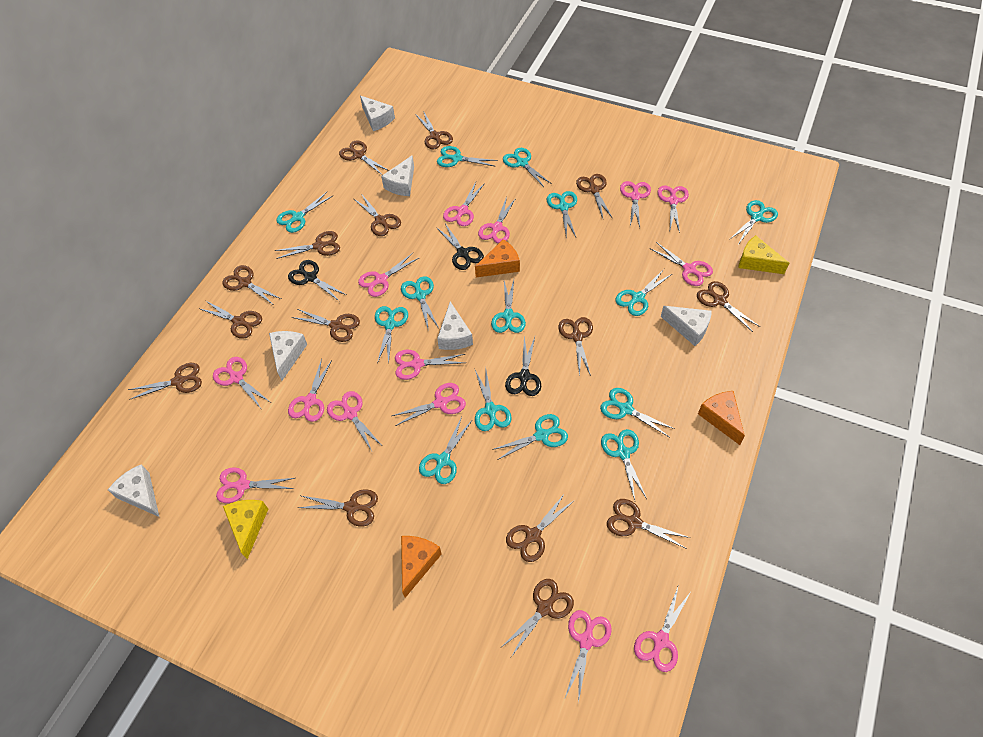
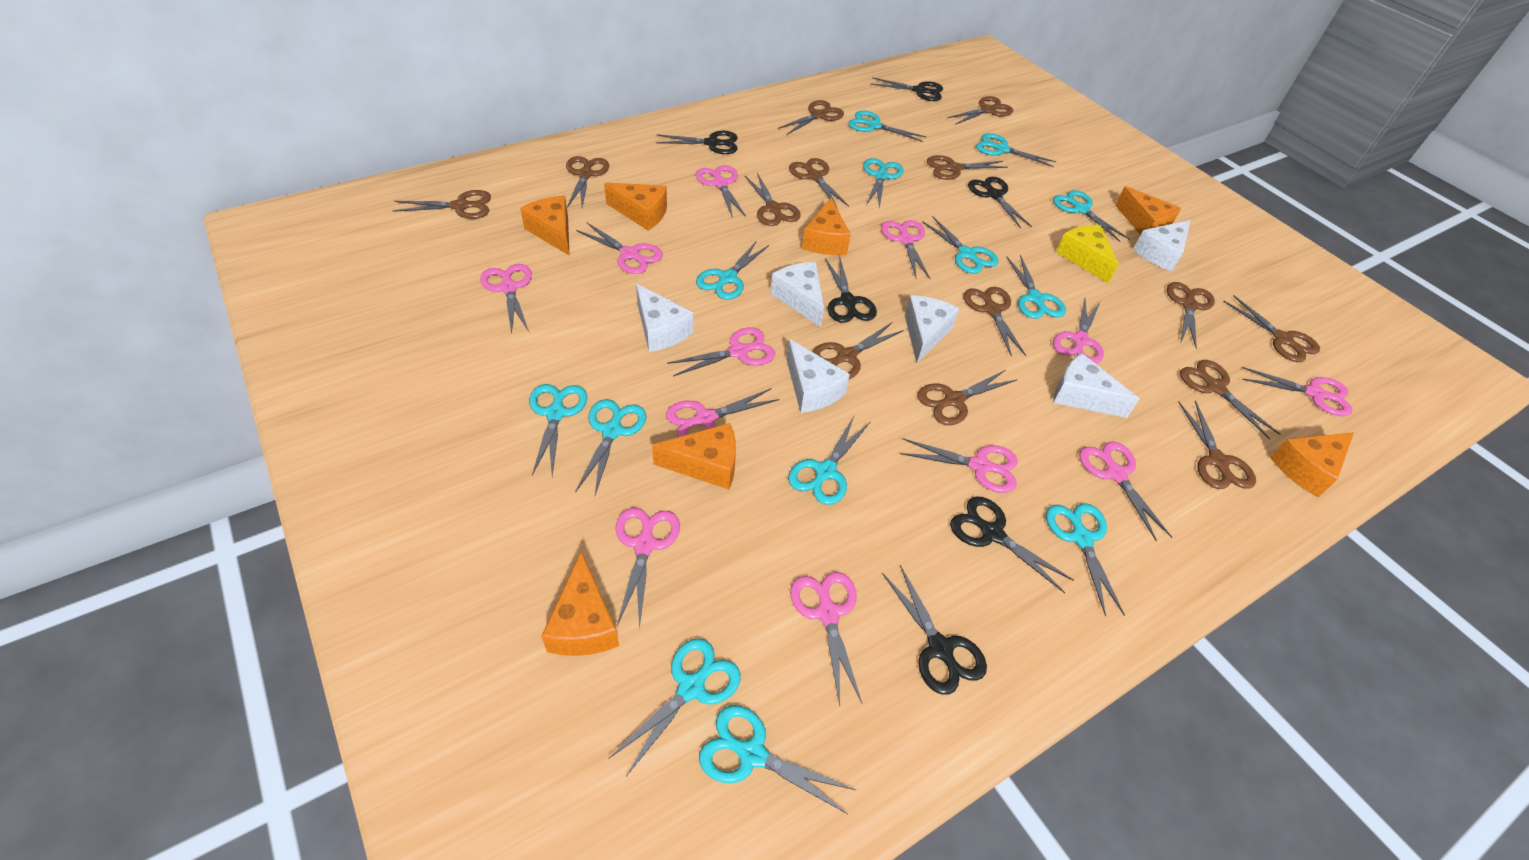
black scissors: [288,260,346,301] [436,223,484,270] [505,337,541,396] = 3 -> [656,131,738,154] [825,257,877,323] [871,77,943,101] [882,565,987,695] [950,497,1074,593] [968,177,1032,228] = 6
brown scissors: [128,363,202,400] [201,300,262,339] [222,265,282,305] [275,231,340,259] [292,309,360,342] [298,489,378,527] [339,141,390,175] [354,195,401,236] [415,111,453,150] [500,579,574,657] [506,493,575,562] [558,317,593,377] [576,174,613,219] [607,499,690,549] [697,281,760,332] = 15 -> [393,190,491,219] [566,156,609,207] [745,173,801,226] [778,100,844,135] [789,158,849,207] [812,322,904,379] [917,370,1017,425] [927,155,1008,180] [948,96,1013,125] [964,287,1026,356] [1167,282,1215,348] [1178,400,1256,489] [1180,360,1280,440] [1223,295,1320,362] = 14
orange cheese: [401,536,442,598] [475,239,520,277] [698,391,745,445] = 3 -> [520,196,570,256] [541,552,619,656] [604,183,667,231] [652,423,736,489] [802,198,851,255] [1115,186,1181,235] [1270,432,1354,497] = 7
pink scissors: [213,357,270,407] [216,467,295,503] [288,359,332,422] [327,391,381,453] [358,253,420,297] [392,383,466,426] [395,350,465,380] [443,182,485,226] [478,197,516,243] [565,610,612,703] [620,181,651,227] [634,587,691,672] [650,242,713,286] [658,185,689,233] = 14 -> [480,264,532,334] [576,223,663,274] [616,507,680,629] [666,388,780,437] [667,327,775,376] [696,165,746,216] [790,572,862,705] [881,220,930,279] [900,439,1018,493] [1053,298,1104,364] [1079,441,1172,541] [1241,367,1353,416] = 12
turquoise scissors: [276,191,334,233] [375,306,408,364] [401,276,439,328] [419,417,472,484] [437,146,498,167] [475,370,512,431] [491,280,526,333] [492,414,568,460] [503,148,552,187] [547,191,577,237] [600,388,675,438] [601,429,647,500] [616,269,672,316] [730,200,778,243] = 14 -> [529,384,587,476] [575,399,646,495] [608,638,741,776] [696,241,769,300] [699,705,856,814] [788,416,870,505] [848,111,926,142] [863,158,904,209] [922,217,998,274] [976,133,1056,167] [1006,254,1066,319] [1046,503,1125,616] [1053,190,1129,242] = 13
yellow cheese: [223,500,268,559] [738,236,789,274] = 2 -> [1056,225,1119,283] = 1

